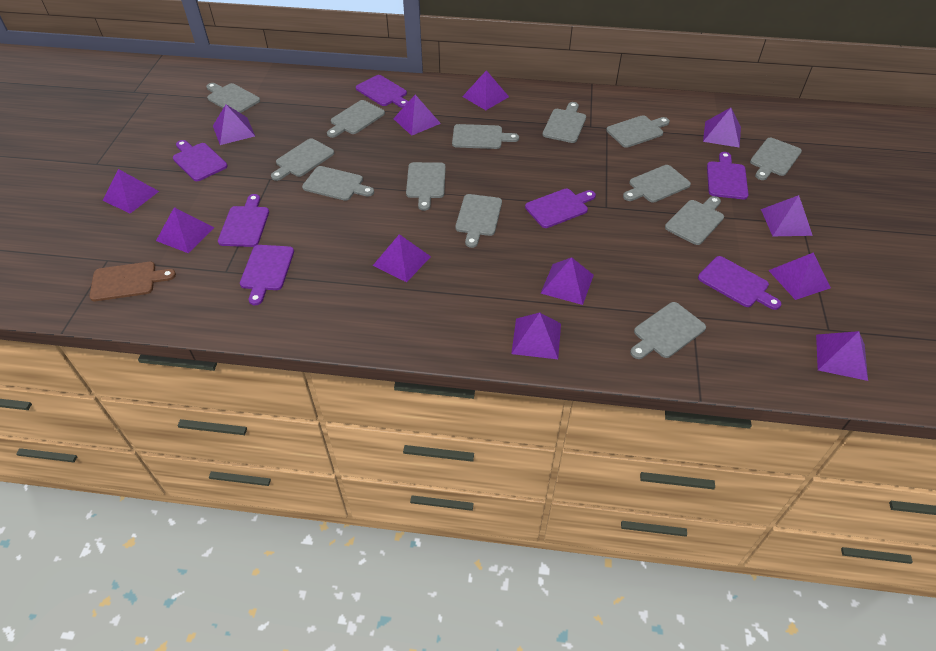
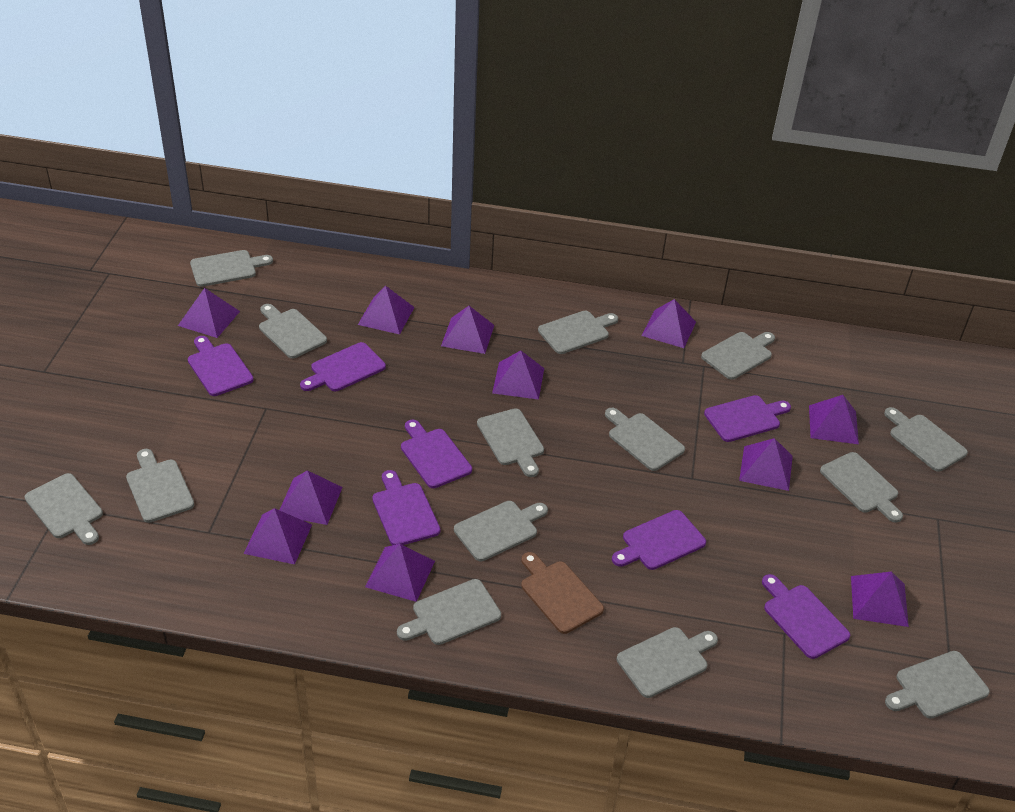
grey cutting board: [206,83,260,113] [271,138,334,181] [302,166,374,201] [327,100,385,138] [406,162,446,211] [452,124,519,149] [455,194,502,248] [543,102,586,143] [606,115,670,148] [623,165,691,202] [630,302,706,359] [665,196,724,245] [750,138,802,180] = 13 -> [25,473,103,545] [126,449,194,523] [190,250,273,287] [259,304,327,358] [397,579,501,645] [454,501,548,561] [477,408,544,477] [538,311,618,354] [605,408,685,471] [617,627,718,698] [701,332,775,380] [820,452,903,523] [884,407,968,472] [885,651,990,719] = 14
purple pyramid: [103,169,159,213] [156,207,214,253] [213,105,255,145] [373,234,431,282] [393,95,441,136] [462,70,509,110] [511,313,561,359] [541,257,594,305] [703,108,741,148] [761,195,813,236] [768,252,831,300] [816,331,868,381] = 12 -> [178,288,240,338] [243,508,312,564] [280,470,342,525] [358,286,415,335] [365,544,435,602] [441,306,494,354] [492,350,544,400] [642,299,696,348] [739,438,793,491] [809,395,859,444] [851,571,909,627] = 11

